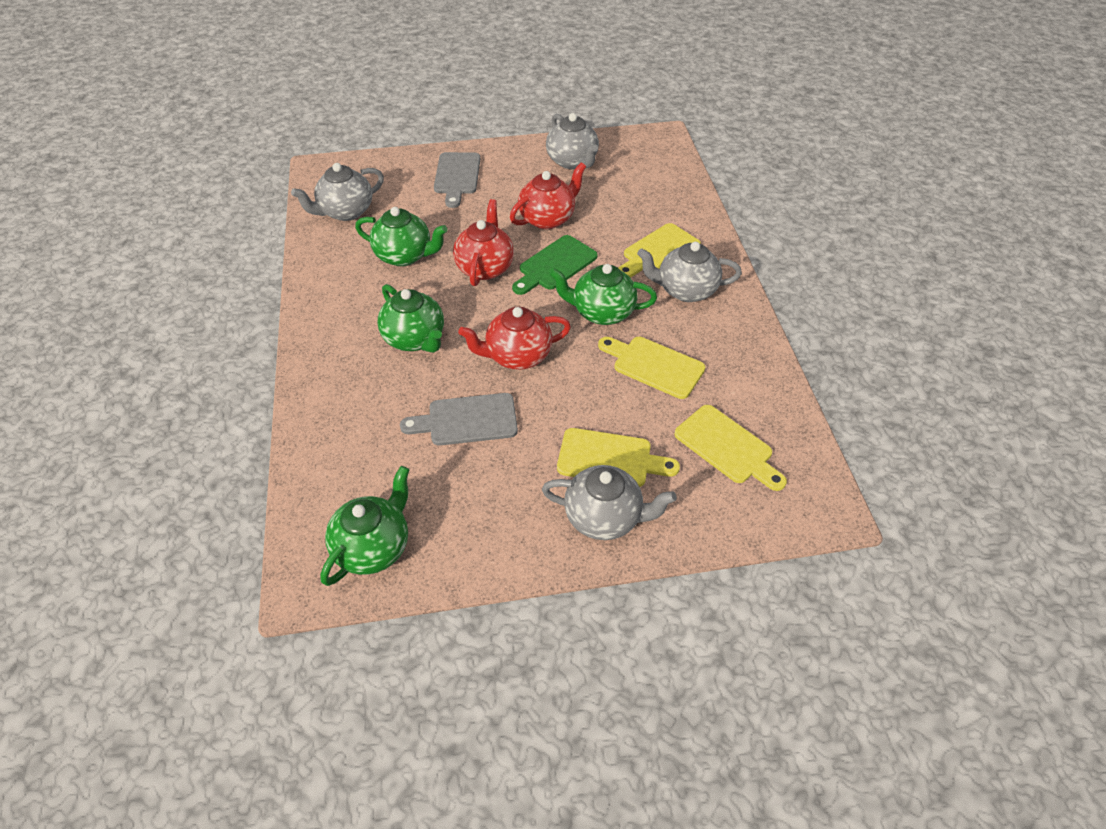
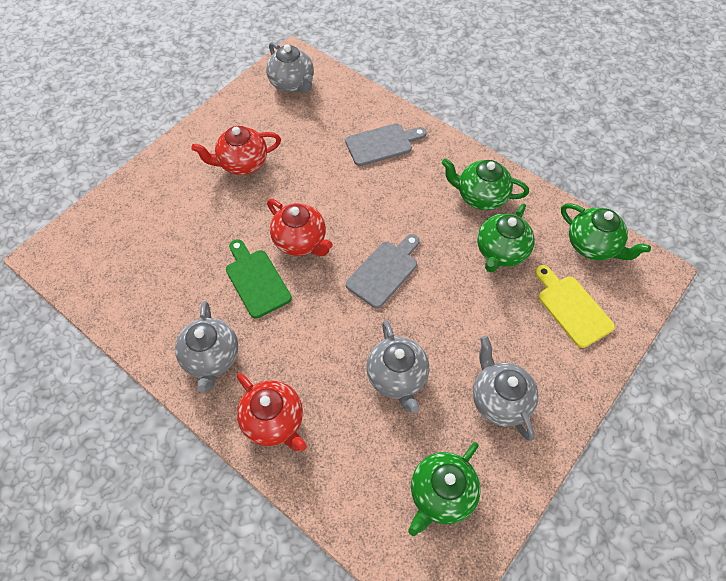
yellow cutting board: [557,428,680,487] [598,337,705,399] [619,223,701,278] [674,405,787,491] = 4 -> [535,265,615,348] = 1

